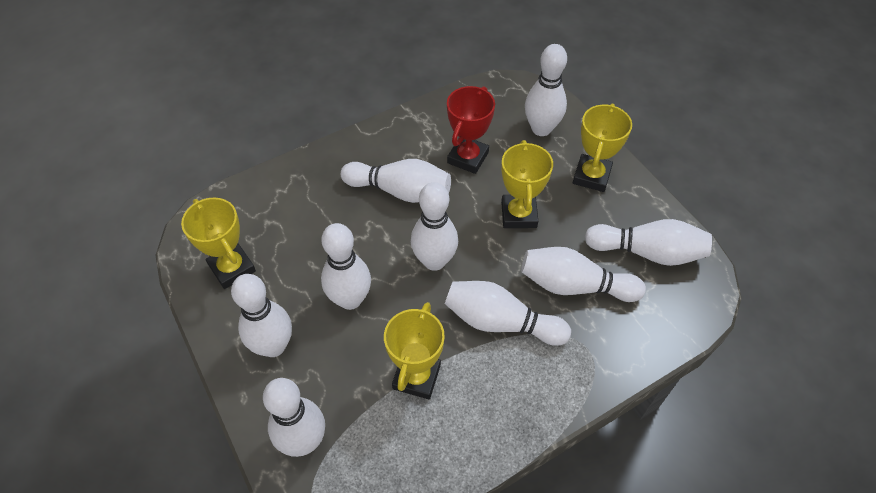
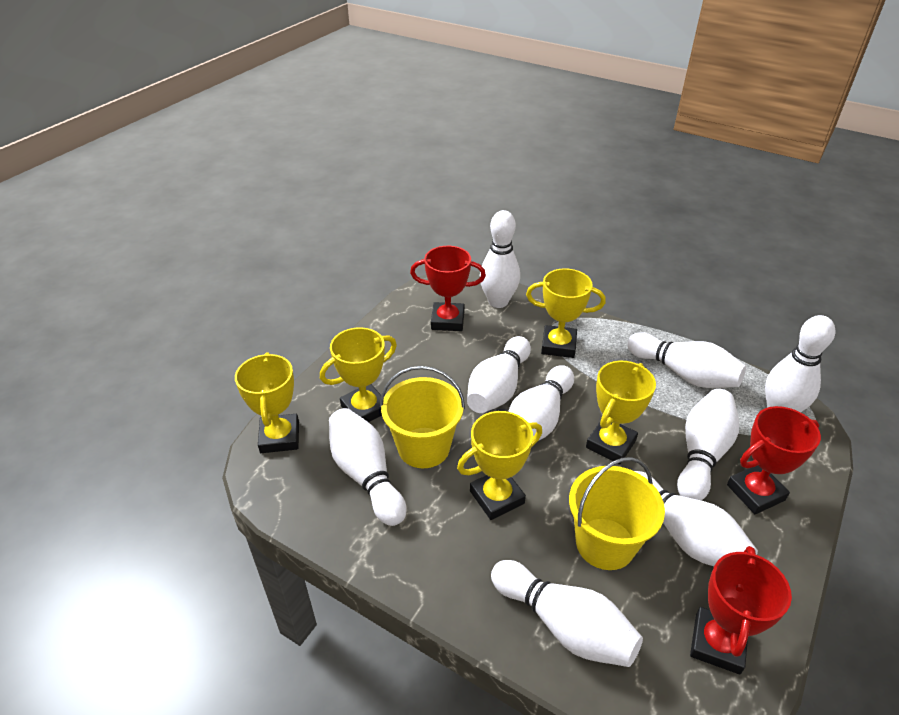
red trophy: [447,86,495,174] = 1 -> [410,246,486,331] [690,546,792,674] [727,406,821,514] = 3
yellow bucket: none = 0 -> [380,366,465,468] [569,457,665,570] = 2
yellow trophy: [181,198,256,289] [384,302,445,399] [501,140,553,228] [573,104,632,192] = 4 -> [235,352,299,453] [320,327,397,422] [457,411,542,520] [526,268,606,358] [586,361,656,464] = 5

